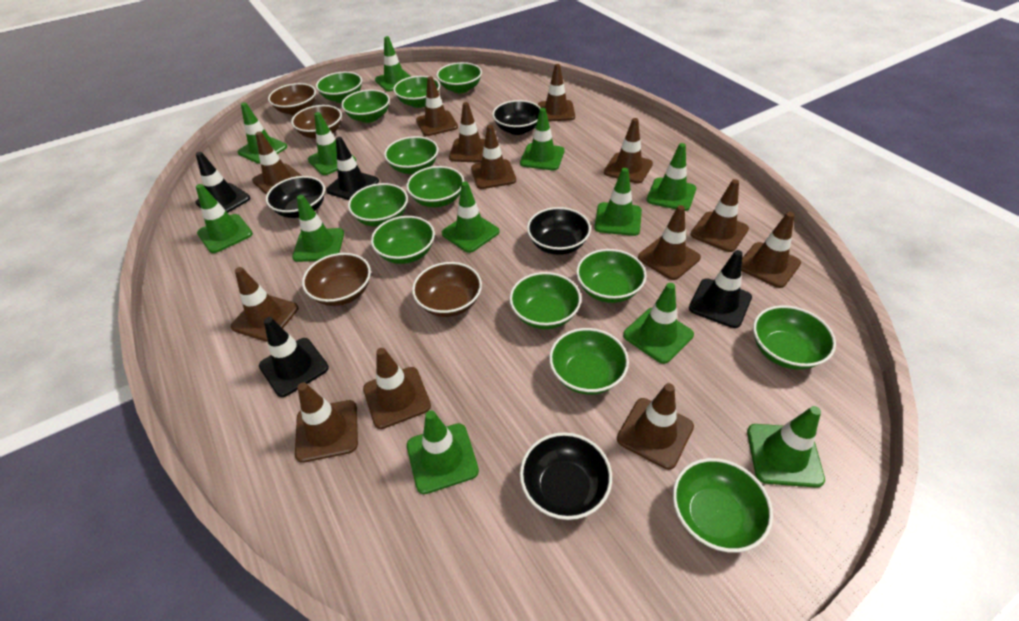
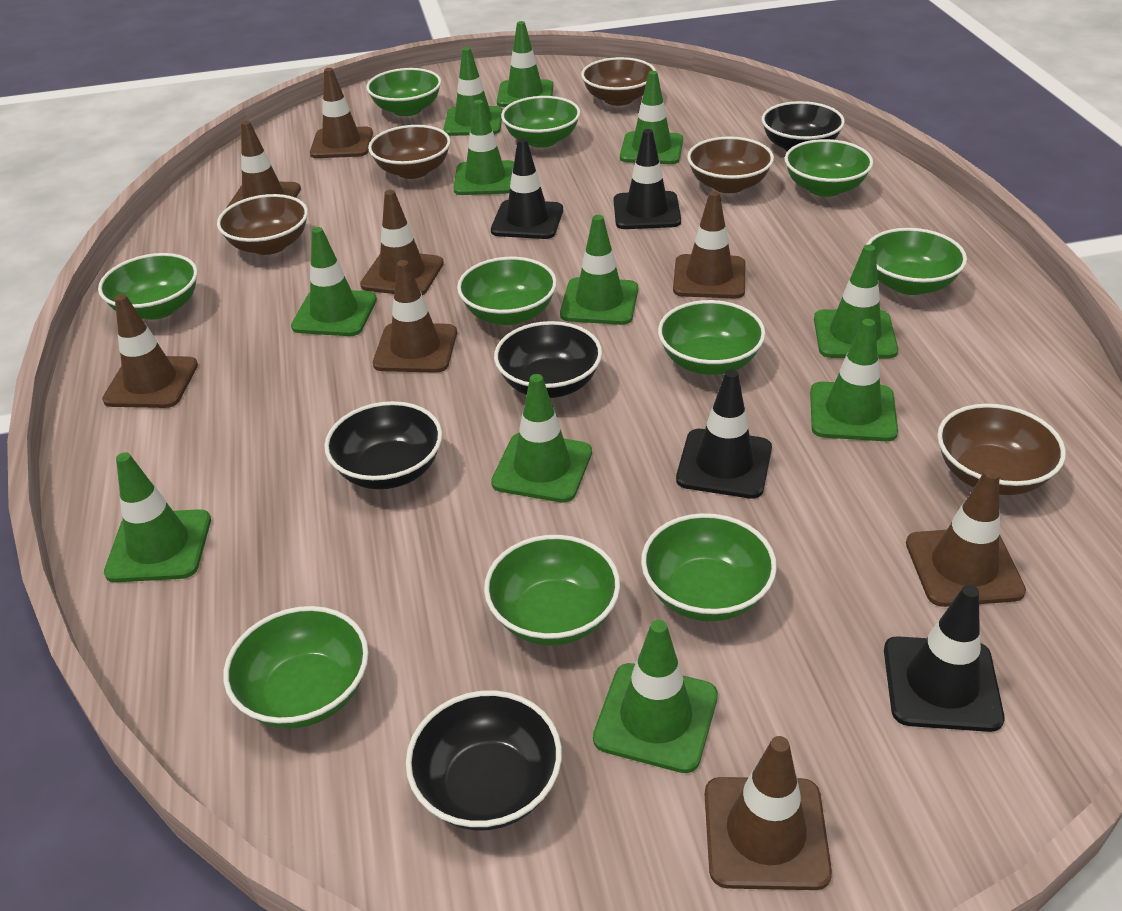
brown bowl: [268,83,316,115] [291,105,342,139] [302,253,371,306] [412,262,482,317] = 4 -> [217,194,308,255] [368,125,451,179] [581,57,656,106] [687,136,774,193] [937,404,1066,495] = 5
brown traffic cone: [231,267,298,342] [252,131,302,195] [295,382,358,463] [363,348,431,429] [416,77,458,136] [449,102,485,163] [471,125,516,189] [538,64,575,122] [604,118,653,183] [617,383,694,470] [638,205,701,280] [690,179,749,252] [741,212,801,288] = 13 -> [102,294,198,408] [226,121,301,208] [310,68,373,158] [360,190,444,295] [373,260,457,373] [673,191,745,298] [705,736,832,890] [906,469,1026,607] = 8
green bowl: [316,72,362,103] [341,89,390,123] [348,183,408,227] [371,216,435,264] [384,136,438,174] [393,76,440,108] [406,166,464,207] [436,62,482,93] [509,272,581,329] [549,328,629,395] [576,249,646,303] [673,458,773,553] [753,305,836,370] = 13 -> [98,253,198,320] [223,606,369,728] [366,68,441,116] [457,257,557,325] [484,535,620,645] [501,96,581,148] [641,513,777,621] [658,300,766,375] [785,139,873,197] [866,228,967,295] = 10
green traffic cone: [196,184,253,253] [237,102,287,164] [292,195,344,262] [308,112,356,175] [375,36,411,92] [407,410,479,494] [442,182,500,253] [520,108,564,170] [594,168,642,236] [623,283,694,364] [647,143,696,211] [747,406,825,488] = 12 -> [104,452,211,582] [291,227,377,336] [443,47,503,136] [453,100,514,195] [491,374,592,503] [497,21,553,107] [560,215,638,325] [593,620,718,773] [620,71,683,164] [810,319,898,441] [814,245,898,358] = 11

